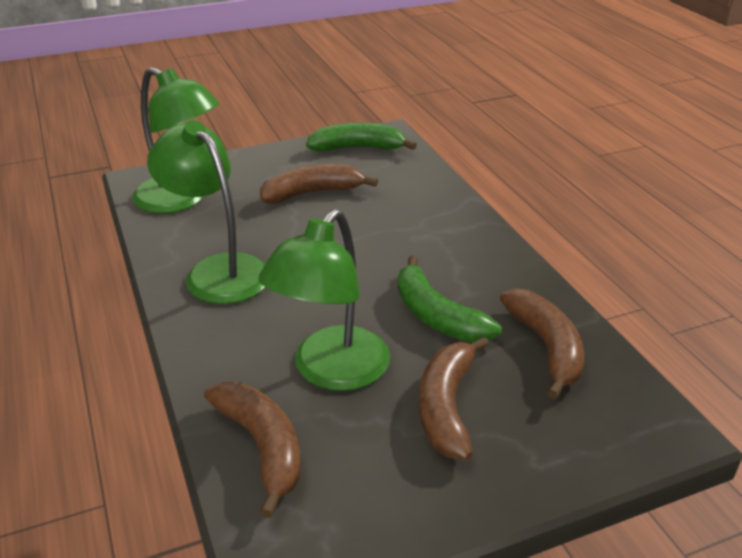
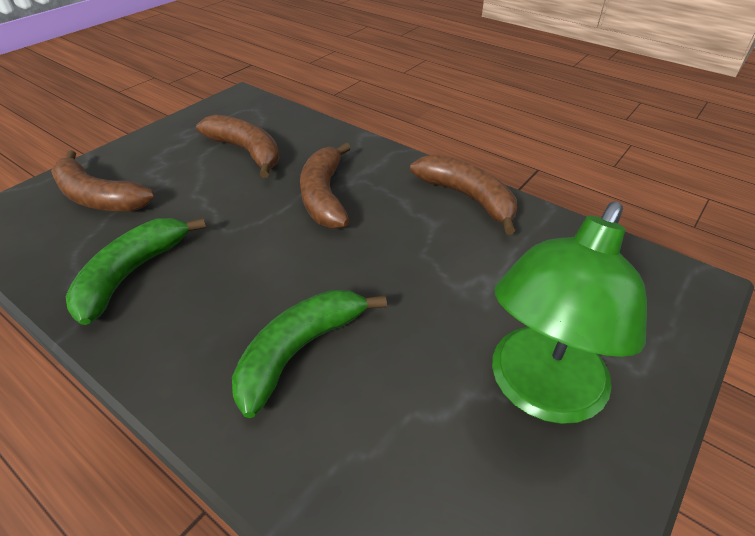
green lamp: [132,67,220,213] [147,120,265,304] [258,209,390,391] = 3 -> [492,202,647,424] = 1

